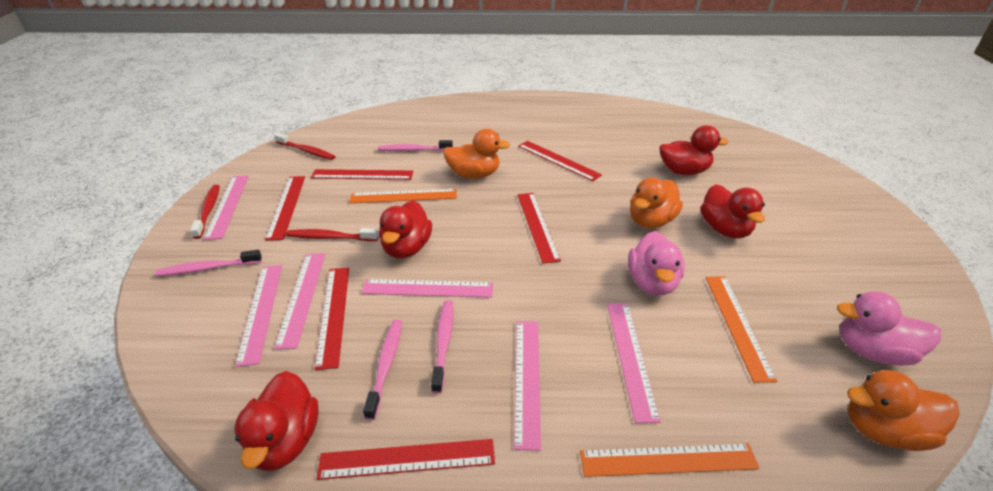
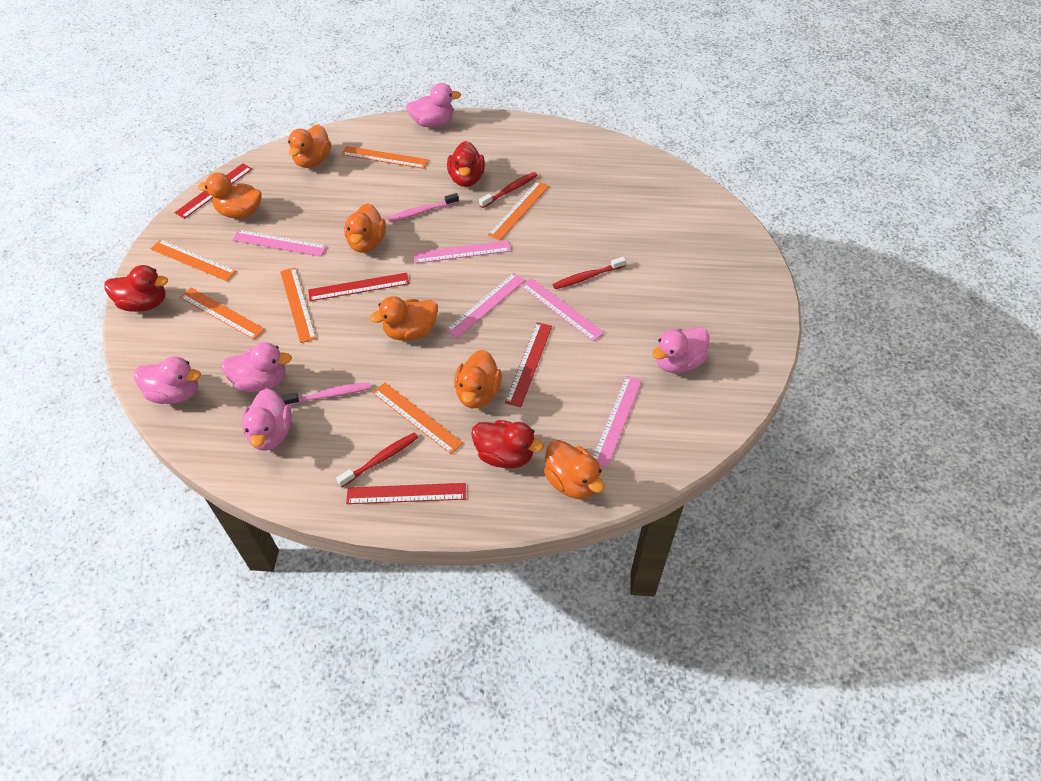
orange duck: [443,129,510,179] [630,177,683,228] [847,370,960,451] = 3 -> [198,173,262,219] [288,124,331,168] [344,203,386,253] [370,296,438,341] [454,350,502,408] [544,440,605,499] = 6
orange ruler: [350,189,457,203] [580,443,760,477] [706,276,777,383] = 3 -> [151,239,236,281] [180,288,265,340] [280,267,316,343] [341,146,428,169] [373,382,463,454] [488,181,549,240] = 6
pink duck: [628,231,685,296] [837,291,941,366] = 2 -> [134,356,201,404] [221,342,292,392] [242,388,292,451] [406,83,461,127] [652,327,710,373] = 5
pink ruler: [204,176,249,240] [235,265,282,367] [274,253,325,349] [362,279,493,298] [514,321,541,451] [607,304,661,423] = 6 -> [232,230,327,256] [414,240,511,264] [446,273,525,338] [521,278,604,342] [593,376,642,468] = 5
pink toothbrush: [155,250,262,276] [363,319,402,420] [378,140,453,151] [431,300,454,394] = 4 -> [281,382,371,406] [388,193,459,222] = 2
red duck: [234,371,319,471] [379,200,432,258] [660,125,729,175] [701,184,765,239] = 4 -> [104,265,168,312] [447,141,485,187] [471,420,544,468] = 3
red ruler: [265,176,305,241] [311,169,413,180] [314,267,349,370] [316,439,495,480] [517,193,561,264] [518,141,602,181] = 6 -> [174,163,252,219] [308,273,409,301] [346,483,466,504] [505,322,552,407] = 4

